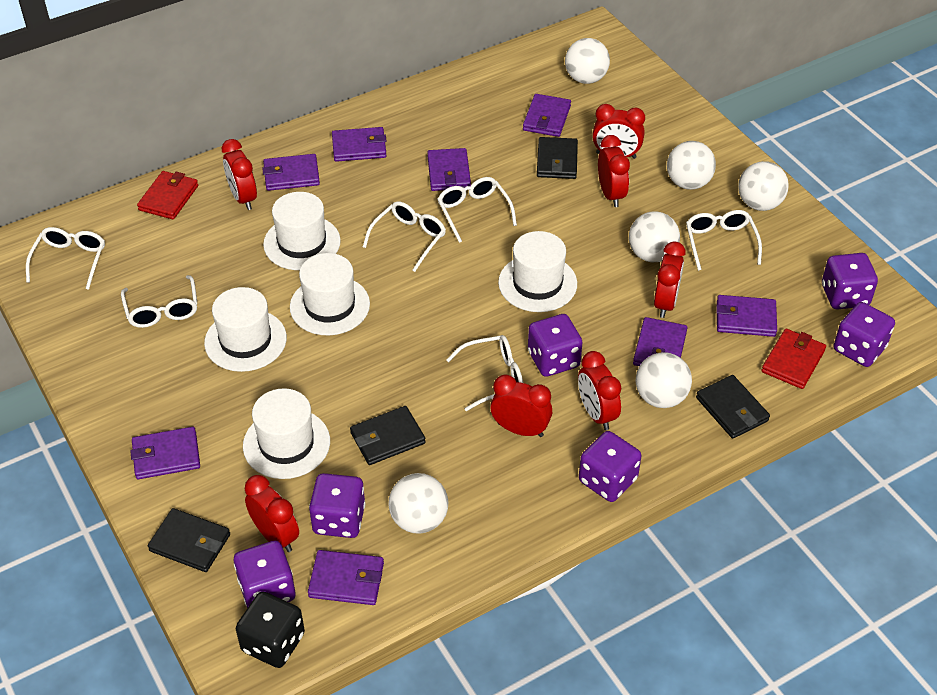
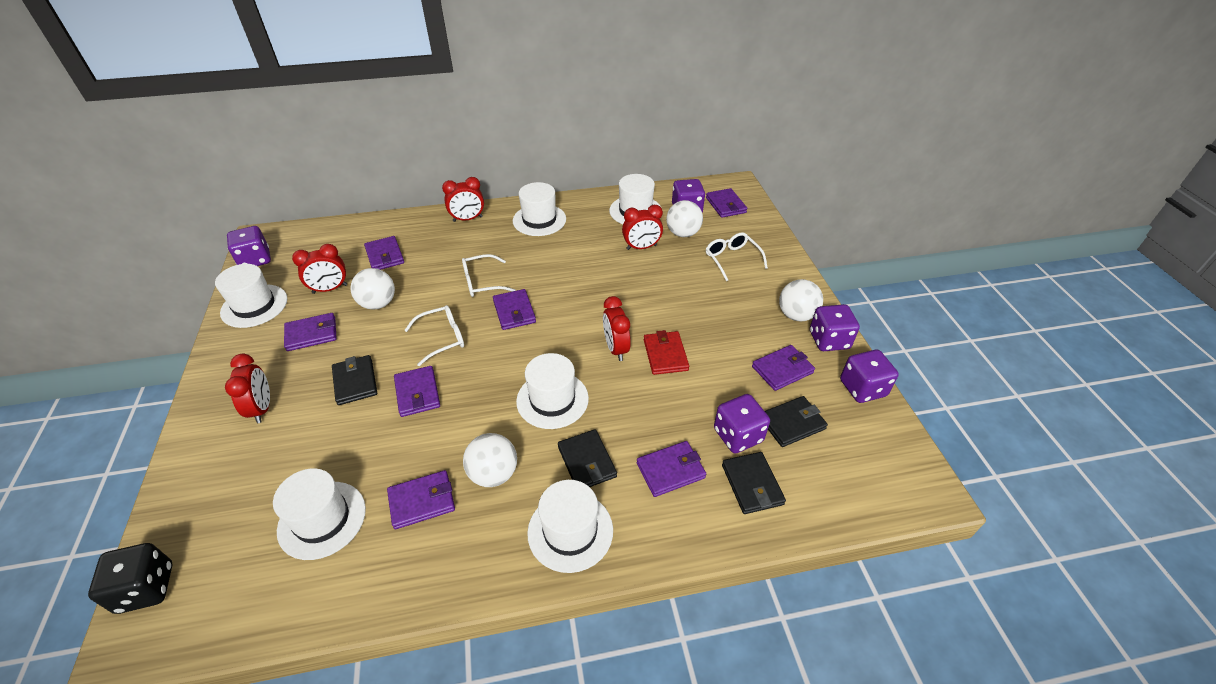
purple dice: [234,541,295,608] [309,473,365,538] [528,314,583,377] [579,431,641,502] [822,253,878,310] [833,302,895,367] = 6 -> [227,226,271,266] [672,179,705,213] [714,394,770,453] [810,304,860,351] [840,350,899,403] = 5
red clock: [222,139,257,210] [245,475,299,552] [490,375,552,437] [578,351,621,430] [592,104,645,159] [598,135,630,207] [654,241,686,318] = 7 -> [225,353,270,423] [292,244,347,294] [442,177,484,222] [603,296,631,361] [622,205,663,250] = 5
red wallet: [137,171,198,219] [761,329,826,389] = 2 -> [644,330,689,375] = 1
white ball: [388,473,448,534] [565,38,610,84] [629,211,680,263] [636,352,692,408] [667,141,716,190] [738,161,789,211] = 6 -> [350,268,395,310] [463,433,517,487] [666,200,703,237] [779,279,823,321] = 4
white glasses: [26,227,105,290] [121,275,198,328] [363,201,446,272] [437,177,517,243] [446,335,523,411] [686,210,762,271] = 6 -> [404,305,464,366] [462,254,516,297] [706,232,768,281] = 3
white hat: [204,287,287,372] [243,388,330,479] [263,192,341,270] [290,253,370,335] [498,231,577,312] = 5 -> [215,264,287,328] [273,468,366,560] [513,182,566,236] [516,353,589,429] [527,480,613,573] [609,174,661,224] = 6

